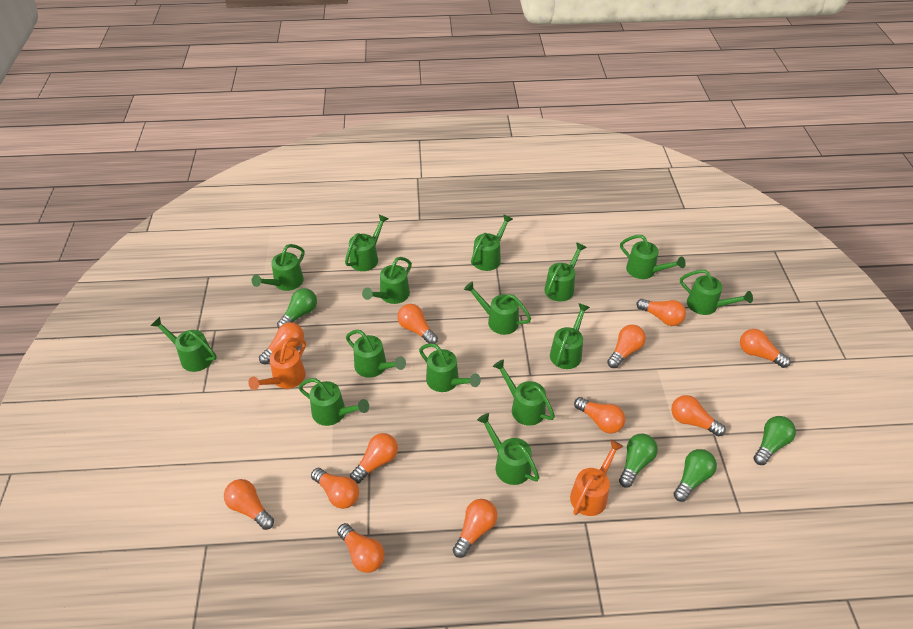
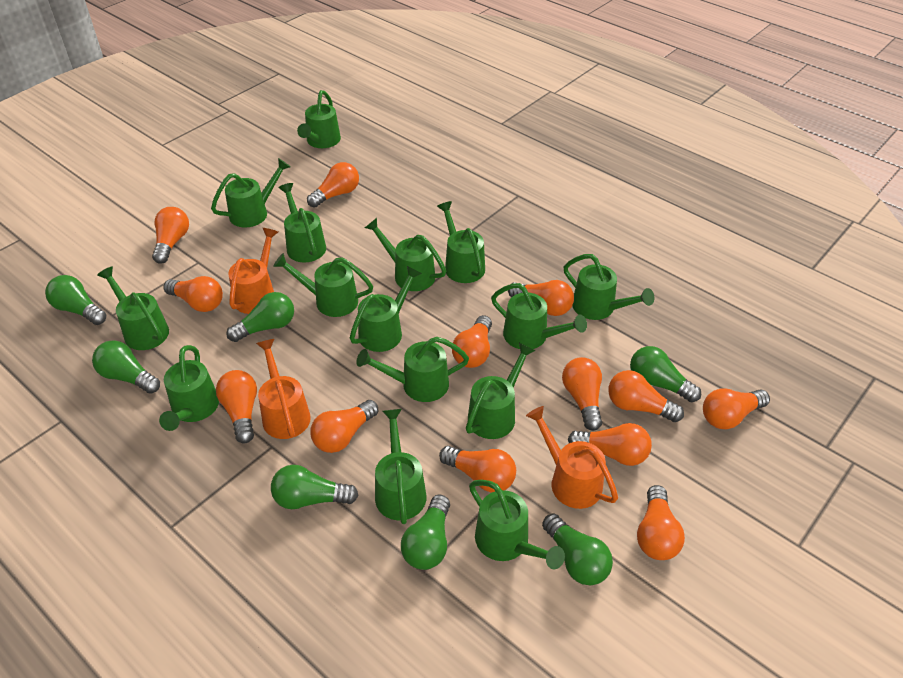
green light bulb: [277,288,317,328] [619,434,658,488] [674,449,717,502] [754,416,796,465] = 4 -> [45,275,106,325] [92,340,160,394] [226,292,294,342] [271,465,359,509] [401,494,450,570] [542,514,613,585] [630,346,701,402] = 7
orange light bulb: [224,479,274,530] [259,322,304,365] [311,468,359,509] [337,523,385,573] [350,433,398,484] [397,304,438,344] [453,499,497,558] [574,397,625,434] [607,325,646,368] [636,299,686,326] [671,395,726,436] [740,329,791,368] = 12 -> [152,207,189,264] [163,276,223,312] [216,370,257,443] [307,162,359,208] [310,400,378,453] [439,446,516,493] [452,315,492,368] [508,280,574,316] [562,357,602,431] [568,423,652,466] [608,370,684,422] [637,485,685,560] [703,389,770,429] = 13
orange watering can: [248,338,306,390] [570,440,624,516] = 2 -> [228,228,278,314] [256,339,311,439] [526,406,618,509] = 3

